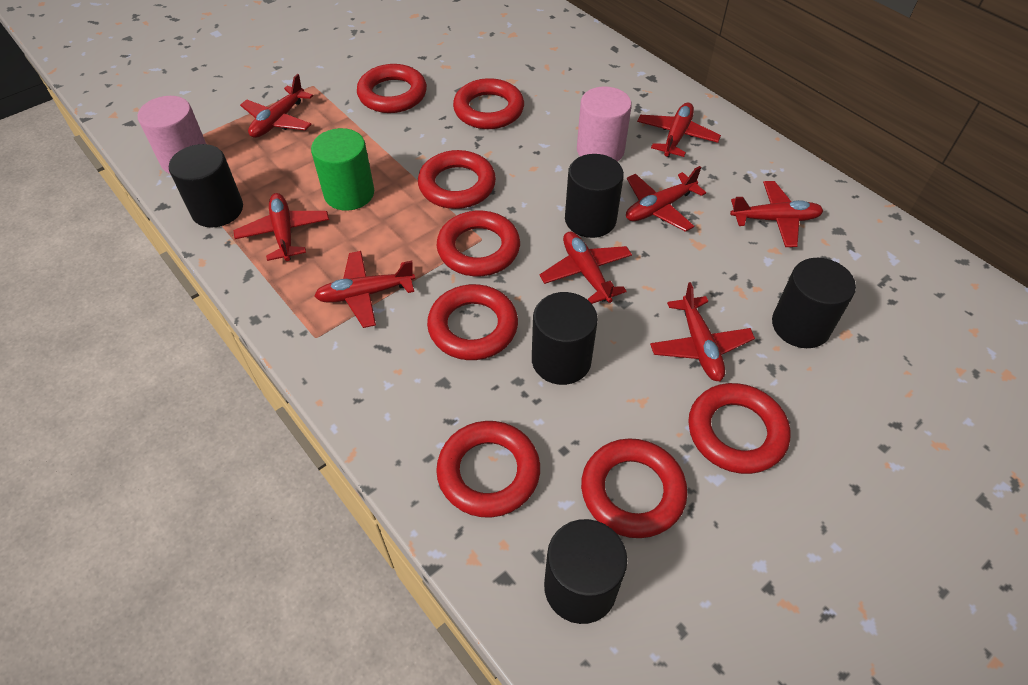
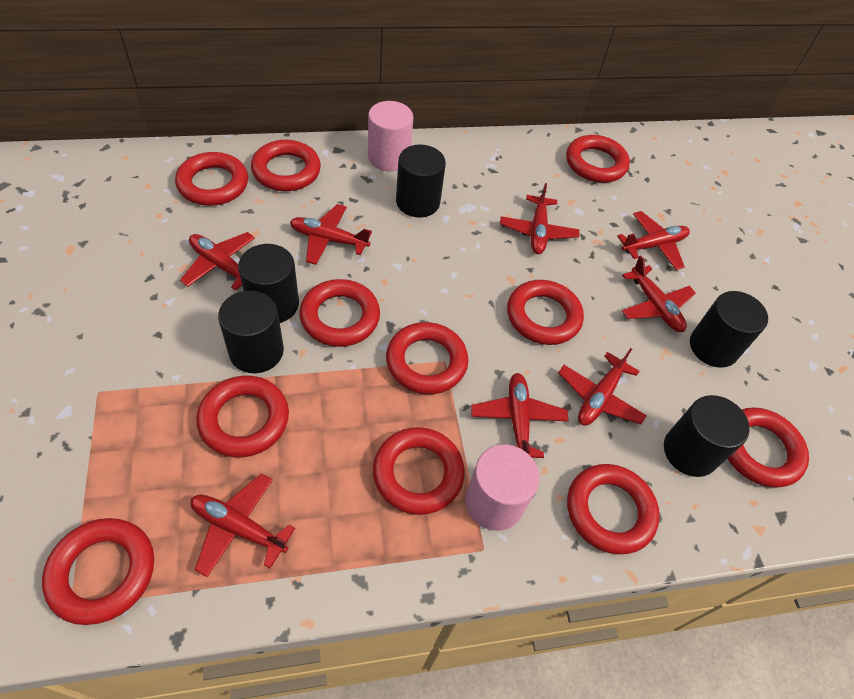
green cylinder: [311,128,374,211] = 1 -> none = 0
red ring: [357,64,427,113] [418,150,496,209] [427,284,518,360] [436,211,520,276] [436,421,540,518] [453,78,524,129] [581,438,687,538] [688,383,790,474] = 8 -> [42,518,154,625] [175,152,248,206] [196,375,289,458] [251,140,321,191] [299,279,380,347] [373,427,465,515] [386,322,468,394] [507,280,584,345] [566,135,630,183] [567,464,660,554] [728,407,809,488] = 11

